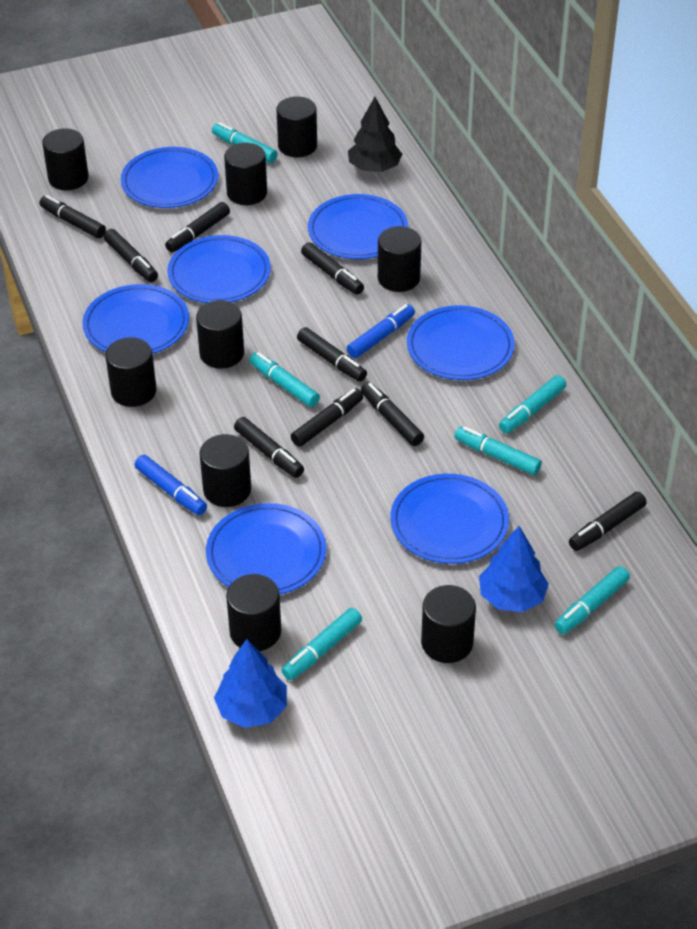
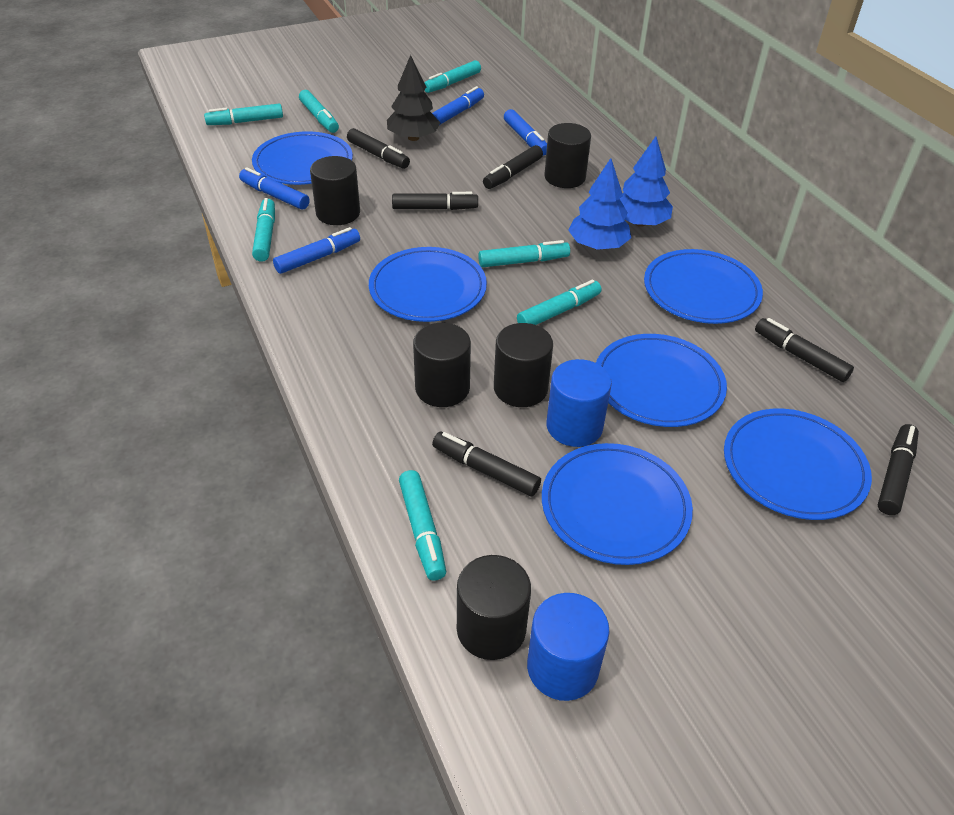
black cylinder: [42,128,89,190] [105,337,156,407] [196,300,244,368] [200,434,251,507] [224,143,267,205] [226,574,281,651] [276,96,317,157] [378,226,421,292] [421,585,476,663] = 9 -> [310,156,360,225] [413,323,471,407] [457,555,531,660] [494,323,553,407] [545,123,591,188] = 5
black marker: [39,195,106,238] [104,229,158,282] [165,202,230,253] [234,417,304,478] [291,388,363,447] [297,327,367,382] [301,242,364,295] [361,382,424,446] [569,492,646,551] = 9 -> [347,128,410,169] [392,192,478,210] [432,432,541,496] [483,145,543,189] [755,318,854,382] [878,424,919,515] = 6
blue cylinder: none = 0 -> [527,593,610,701] [546,359,612,447] = 2
blue marker: [135,455,207,515] [347,304,415,358] = 2 -> [239,167,310,210] [273,227,360,274] [432,86,484,125] [504,109,547,155] = 4
blue plate: [82,284,189,354] [121,147,218,208] [167,235,271,303] [206,503,326,595] [308,194,408,259] [390,474,509,564] [407,305,515,380] = 7 -> [252,131,353,185] [369,247,487,322] [542,443,693,565] [596,334,727,427] [644,249,763,324] [724,409,872,520] = 6
turquoise marker: [212,122,278,163] [249,352,320,407] [281,608,362,680] [455,426,542,475] [499,375,566,434] [554,566,630,634] = 6 -> [204,104,283,125] [252,198,275,262] [299,90,339,133] [399,470,446,581] [424,60,481,93] [478,240,570,267] [517,280,601,325] = 7

